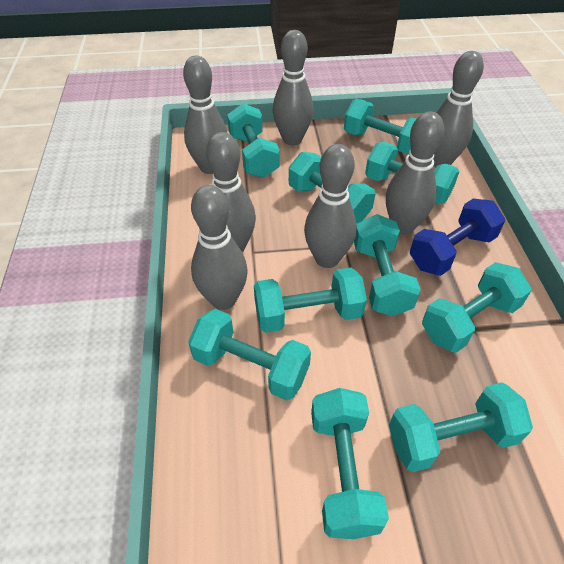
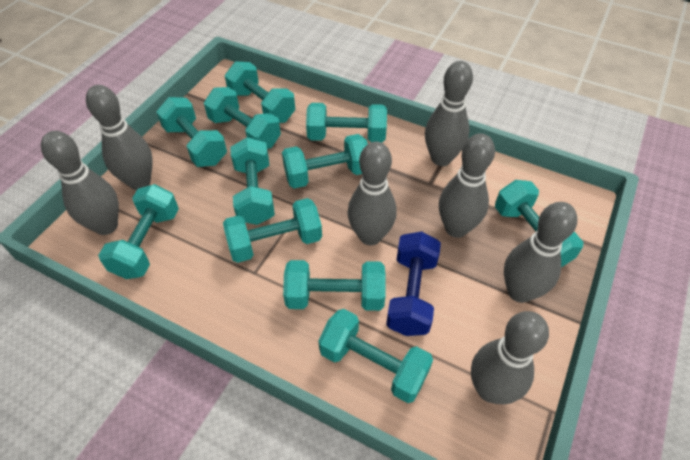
turquoise dumbbell: [188,309,311,401] [227,103,280,178] [254,267,367,333] [289,152,375,223] [311,388,389,539] [344,99,417,154] [354,214,421,316] [365,142,459,205] [389,382,533,472] [422,262,532,353] = 10 -> [98,184,179,279] [157,97,227,167] [204,87,281,149] [223,198,322,263] [225,61,295,123] [230,137,275,225] [282,134,368,189] [283,260,386,311] [306,103,387,143] [318,309,433,403] [495,180,583,267] = 11

